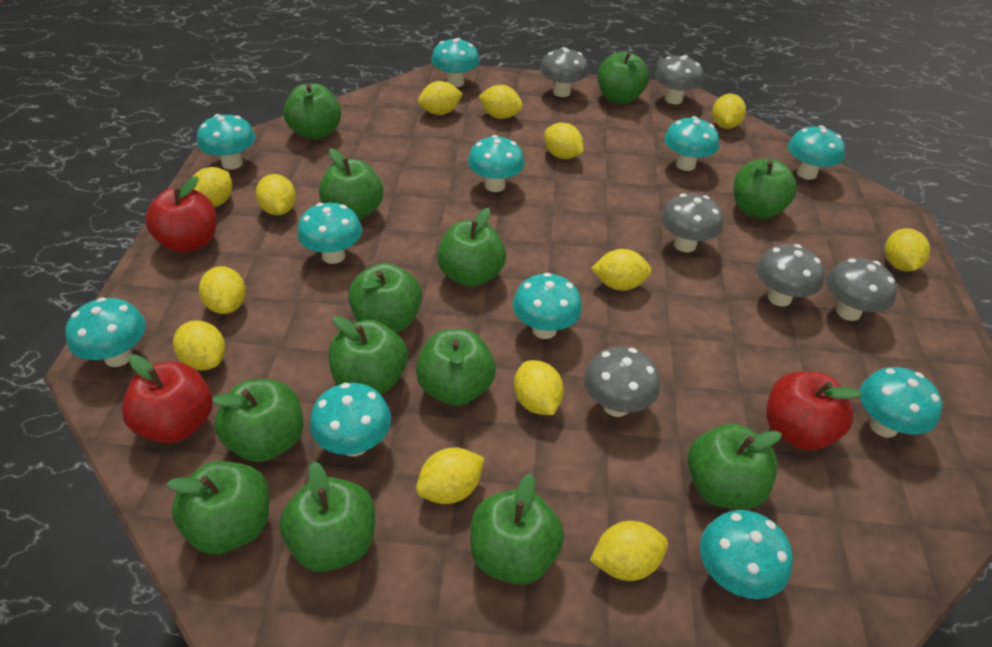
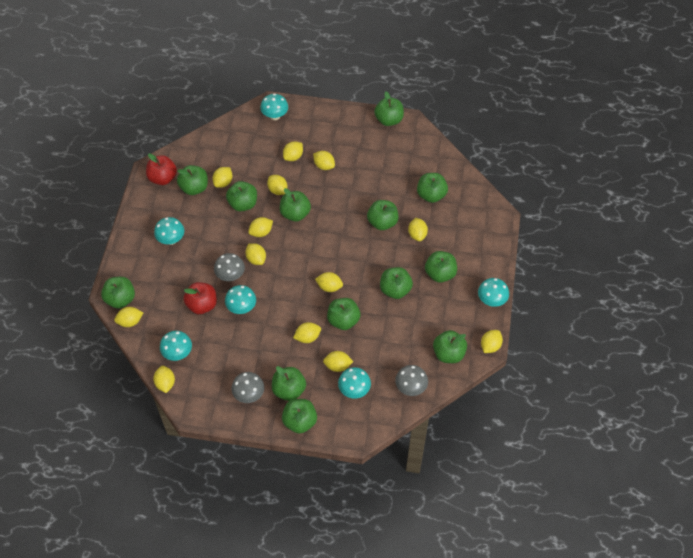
grey mushroom: [540,47,589,97] [584,347,660,417] [654,55,703,104] [661,193,723,252] [756,244,824,306] [826,258,897,321] = 6 -> [214,253,245,281] [231,372,264,403] [395,365,428,396] = 3
red apple: [122,354,213,443] [145,176,216,253] [766,371,862,451] = 3 -> [146,153,177,185] [183,282,217,314] = 2
turquoise mushroom: [65,297,146,367] [197,114,255,170] [297,203,362,264] [310,383,391,457] [431,38,480,87] [468,135,525,192] [513,273,582,339] [664,116,719,171] [700,510,793,599] [788,125,845,180] [860,367,942,438] = 11 -> [154,217,184,245] [160,331,192,361] [225,285,256,314] [260,94,288,120] [338,367,371,398] [478,278,509,307] = 6

